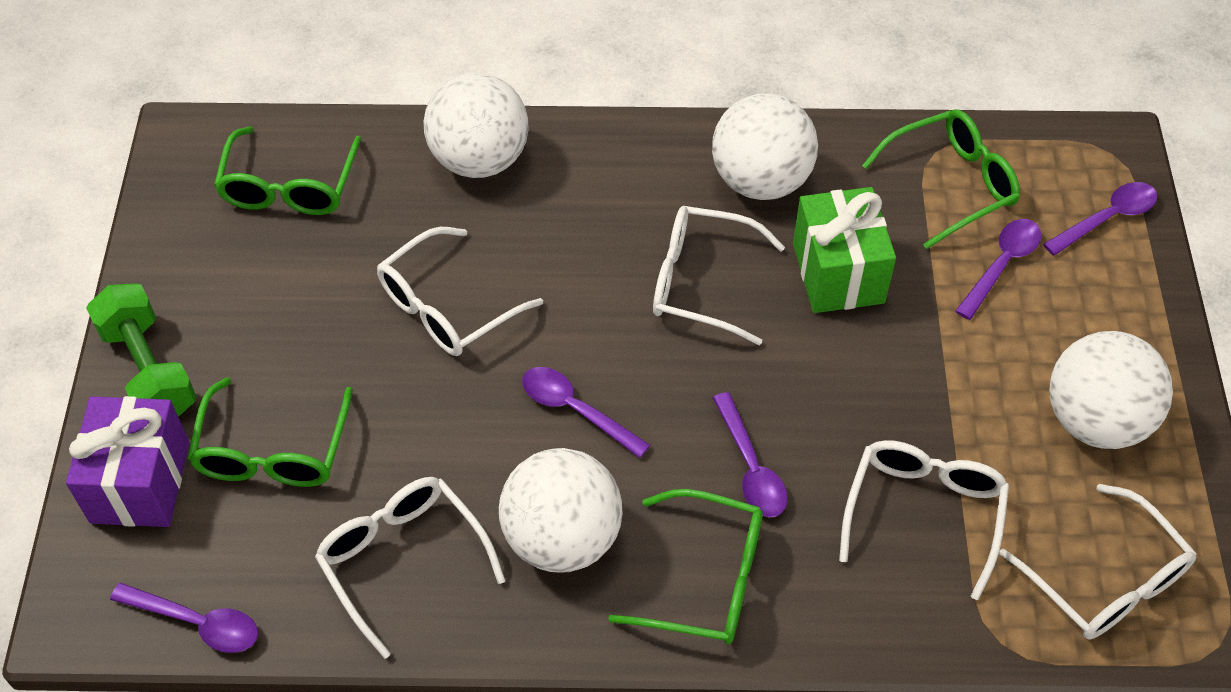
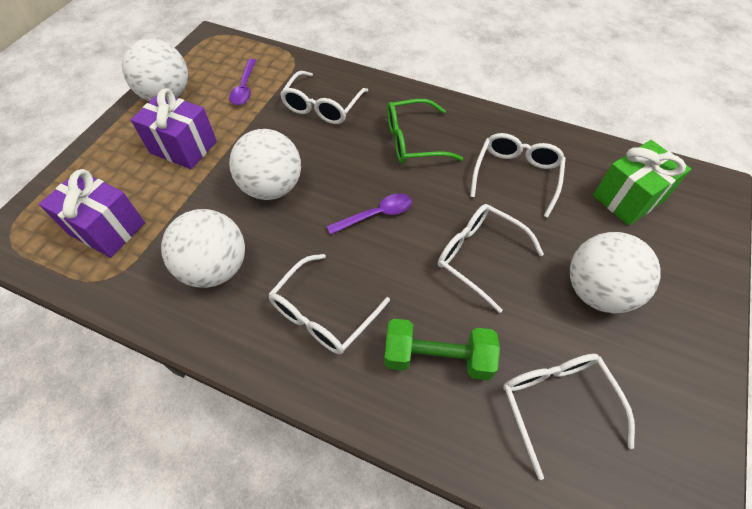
green glasses: [188,377,353,487] [214,127,362,215] [608,489,763,644] [862,109,1020,249] = 4 -> [387,99,464,164] = 1
purple gift: [66,396,189,527] = 1 -> [39,169,145,258] [131,88,217,169] = 2
purple spoon: [110,583,258,653] [522,367,650,458] [713,392,788,517] [955,219,1041,320] [1043,182,1157,256] = 5 -> [229,59,256,105] [326,194,412,235] = 2

